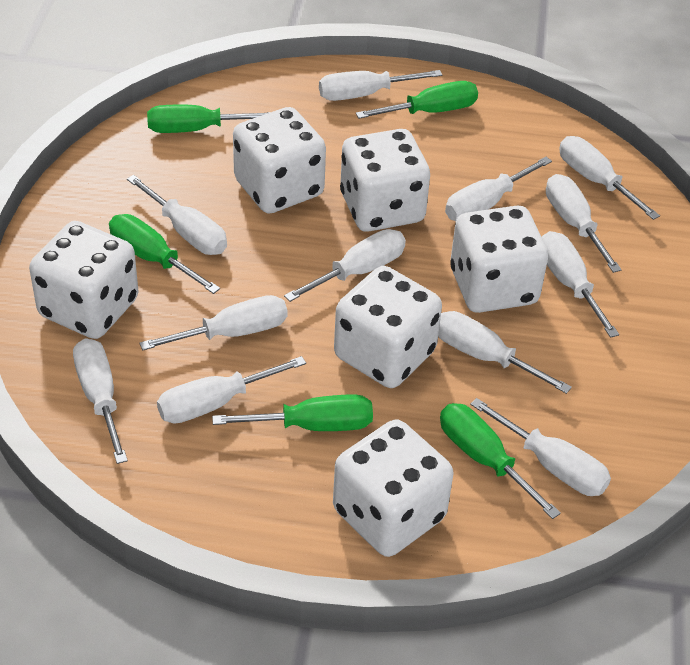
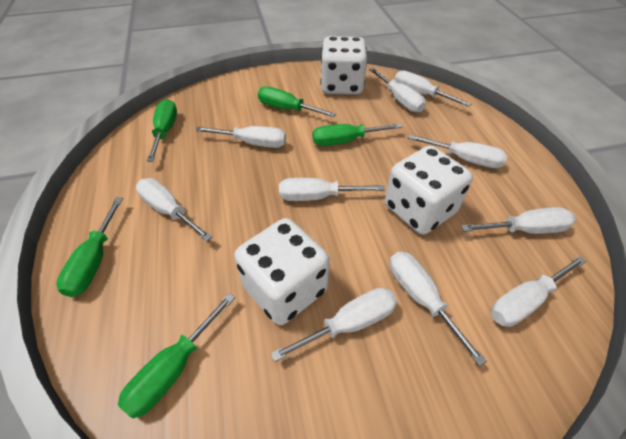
white dice: [29,221,139,339] [233,107,326,213] [333,419,454,557] [334,266,442,388] [340,129,430,232] [450,206,548,313] = 6 -> [234,218,330,325] [320,36,367,95] [385,146,473,235] = 3
white screwdriver: [73,338,128,464] [127,175,227,255] [139,295,288,351] [157,356,306,423] [284,229,406,302] [319,70,442,101] [438,311,572,394] [445,157,552,221] [470,398,611,496] [542,231,619,338] [546,174,622,273] [559,136,660,220] = 12 -> [136,178,212,242] [196,126,286,148] [271,287,397,362] [279,178,385,201] [369,68,426,113] [390,252,487,366] [395,70,472,107] [408,134,507,168] [461,207,576,234] [491,256,586,327] = 10

